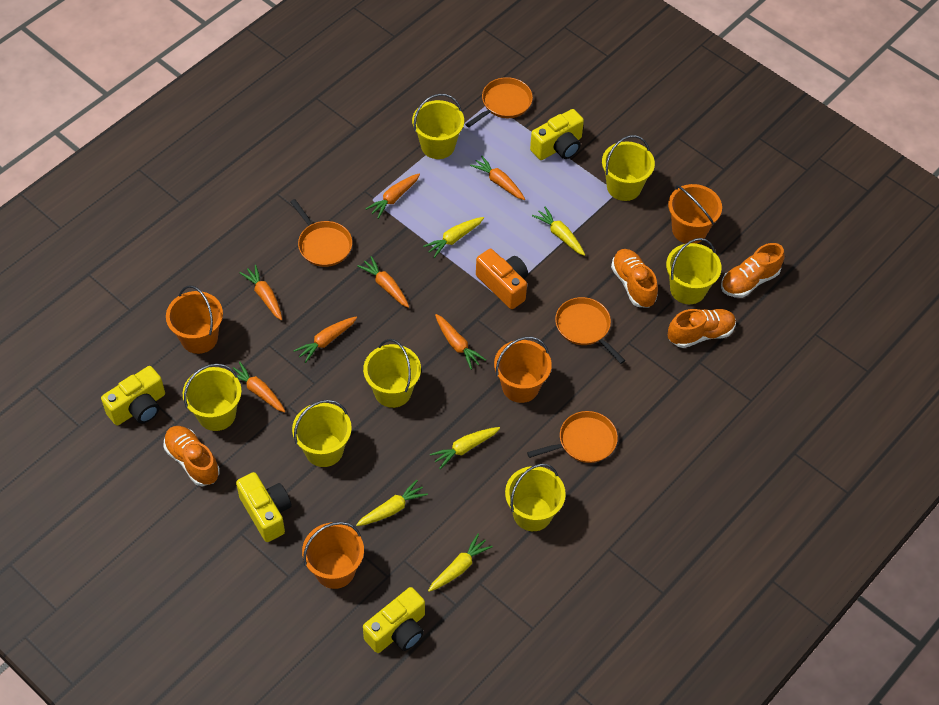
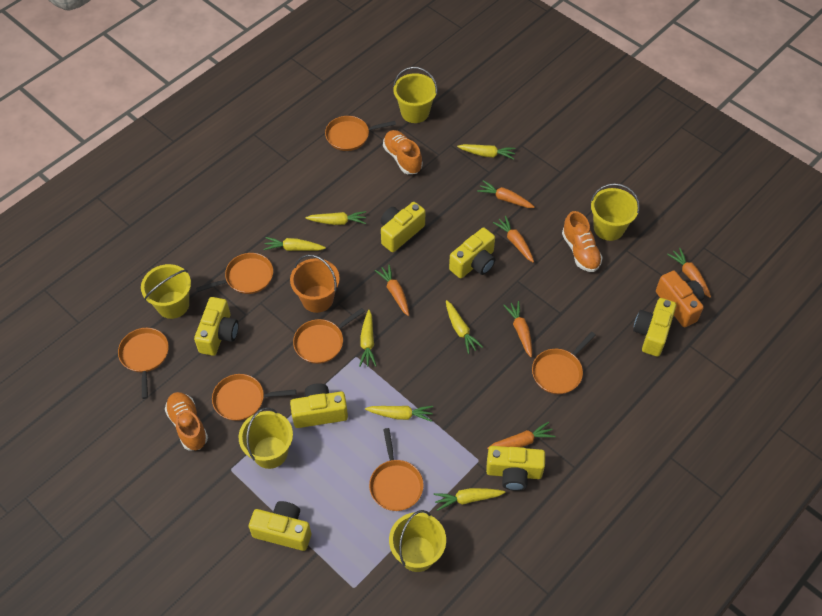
orange bucket: [166,285,223,354] [302,522,364,589] [494,337,552,403] [668,184,722,244] = 4 -> [290,254,340,313] = 1
orange carrot: [233,362,286,413] [240,265,282,321] [293,316,357,363] [357,256,409,308] [365,173,420,219] [435,314,486,370] [470,156,525,200] = 7 -> [375,265,409,316] [477,180,535,208] [487,422,556,449] [493,216,534,263] [503,301,532,357] [667,248,711,298] = 6
orange pan: [290,199,352,267] [465,77,533,128] [527,411,618,463] [555,297,625,364] = 4 -> [118,328,169,399] [196,253,273,294] [212,374,296,421] [293,308,365,364] [325,116,396,151] [369,428,424,511] [532,332,596,394] = 7
orange shoe: [164,426,220,486] [611,249,658,308] [668,309,736,348] [721,243,785,298] = 4 -> [165,392,208,451] [383,130,423,174] [562,211,603,272] = 3
yellow bucket: [183,363,242,431] [292,400,352,467] [363,339,421,408] [412,94,464,159] [505,464,566,531] [602,135,655,201] [666,238,722,304] = 7 -> [141,264,191,319] [239,407,293,469] [389,510,446,572] [393,67,437,123] [591,183,640,241] = 5
yellow camera: [101,366,165,426] [236,472,292,542] [363,587,425,653] [530,109,584,160] = 4 -> [194,297,239,356] [249,501,311,551] [290,383,348,428] [381,202,425,252] [449,228,495,278] [486,446,545,491] [633,298,676,357] = 7
yellow carrot: [356,480,428,526] [423,217,484,258] [428,534,493,592] [430,427,500,469] [532,206,585,256] = 5 -> [263,237,326,251] [305,211,366,225] [359,310,376,367] [365,406,433,422] [434,488,506,511] [446,300,483,354] [457,144,516,159] = 7

